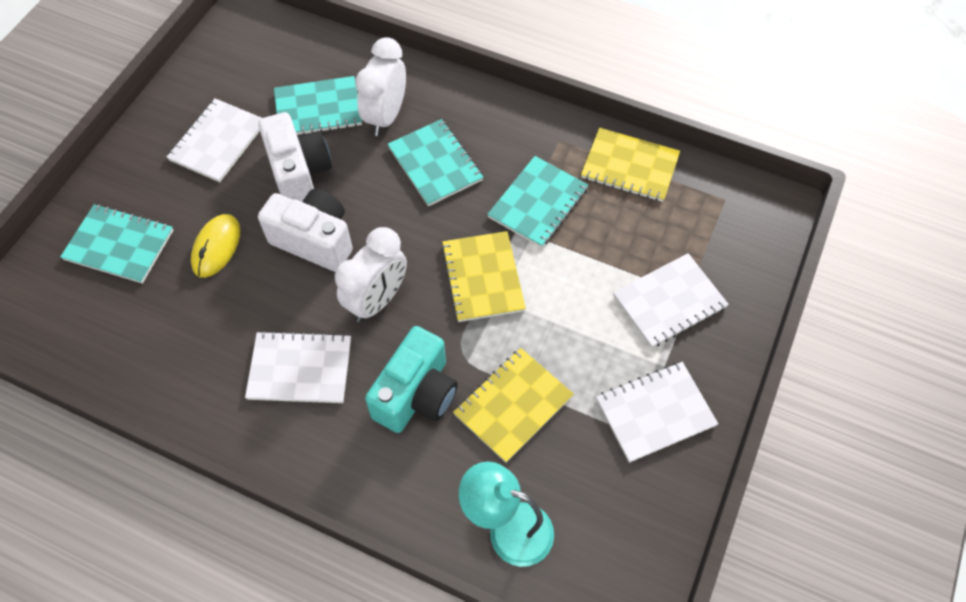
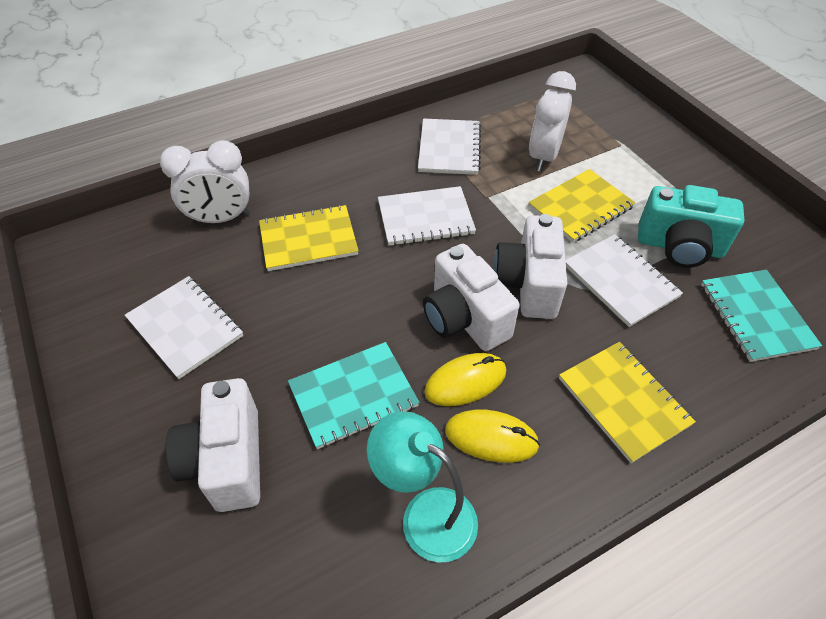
turquoise notebook: [60,204,174,284] [274,76,362,135] [388,119,484,206] [487,156,588,248] = 4 -> [288,342,420,449] [701,270,822,362] = 2
white camera: [258,112,332,202] [258,189,353,272] = 2 -> [165,378,260,512] [423,244,520,351] [493,214,568,319] = 3
yellow mouse: [191,214,240,278] = 1 -> [424,353,506,406] [445,410,540,463] = 2

